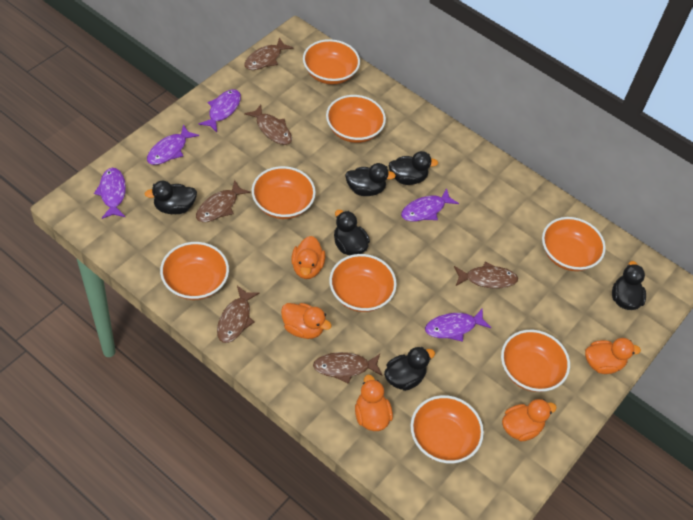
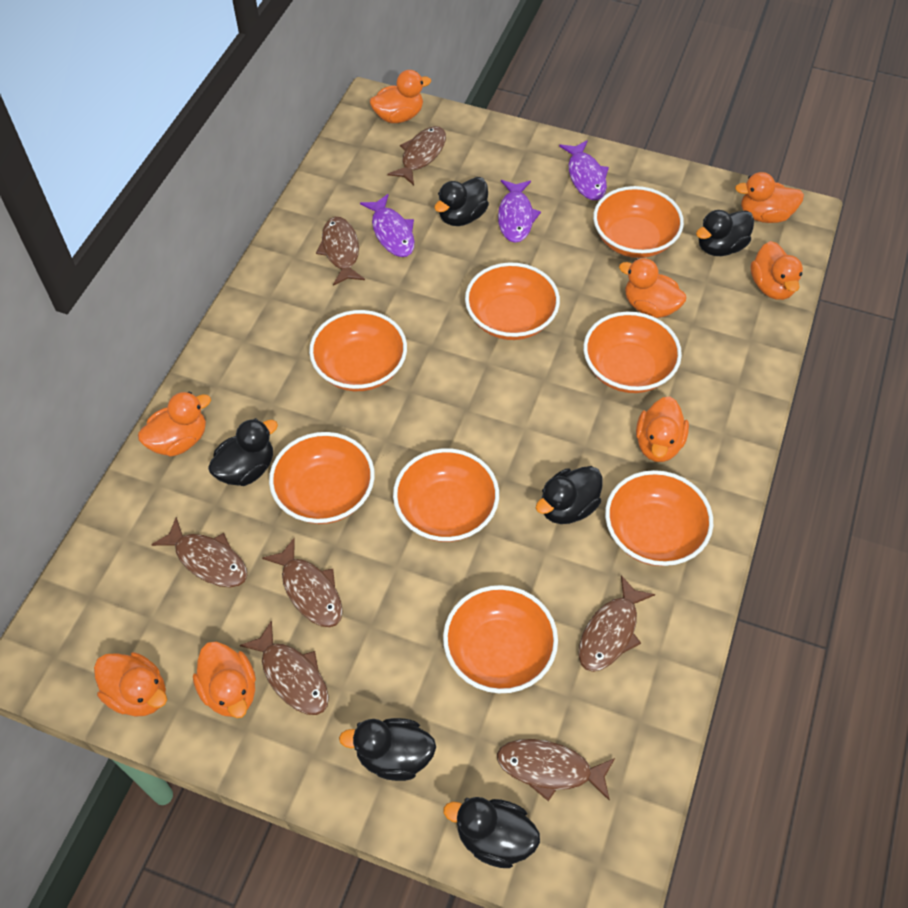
brown fish: [196,180,251,222] [217,286,259,343] [244,105,292,145] [245,37,293,70] [313,352,383,384] [454,262,518,289] = 6 -> [151,517,248,587] [239,621,329,715] [262,538,343,628] [316,217,365,286] [387,126,446,185] [497,739,615,801] [578,575,655,672] = 7
orange duck: [281,303,332,339] [291,236,326,279] [355,375,393,431] [502,399,557,441] [585,338,641,374] = 5 -> [94,652,167,716] [138,392,211,456] [193,642,256,718] [370,70,431,123] [619,258,687,318] [636,396,689,462] [735,172,804,223] [751,241,803,300] = 8
purple fish: [94,168,126,219] [147,124,199,165] [199,89,241,132] [401,188,459,221] [425,308,491,342] = 5 -> [360,194,415,257] [498,180,541,243] [559,140,609,200] = 3

